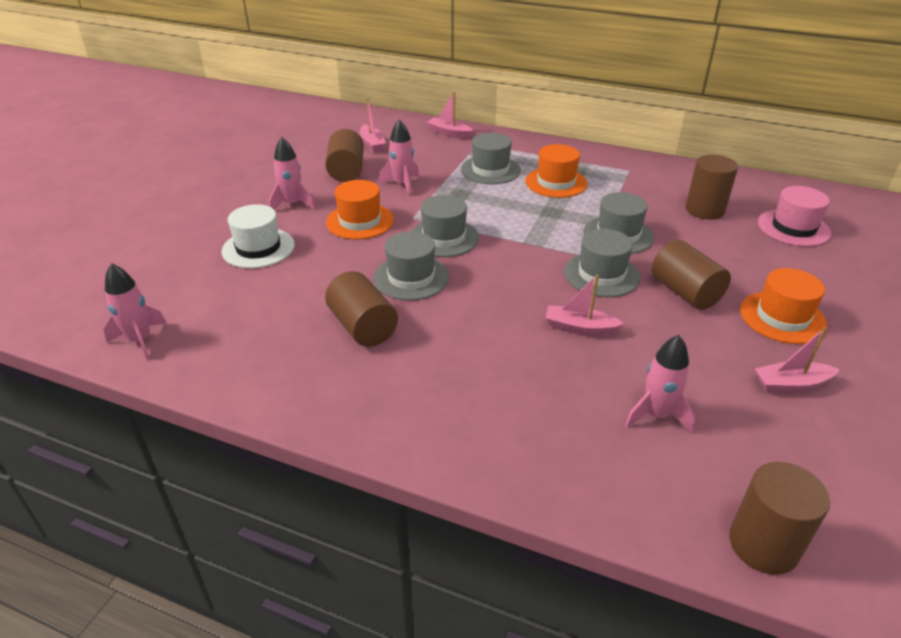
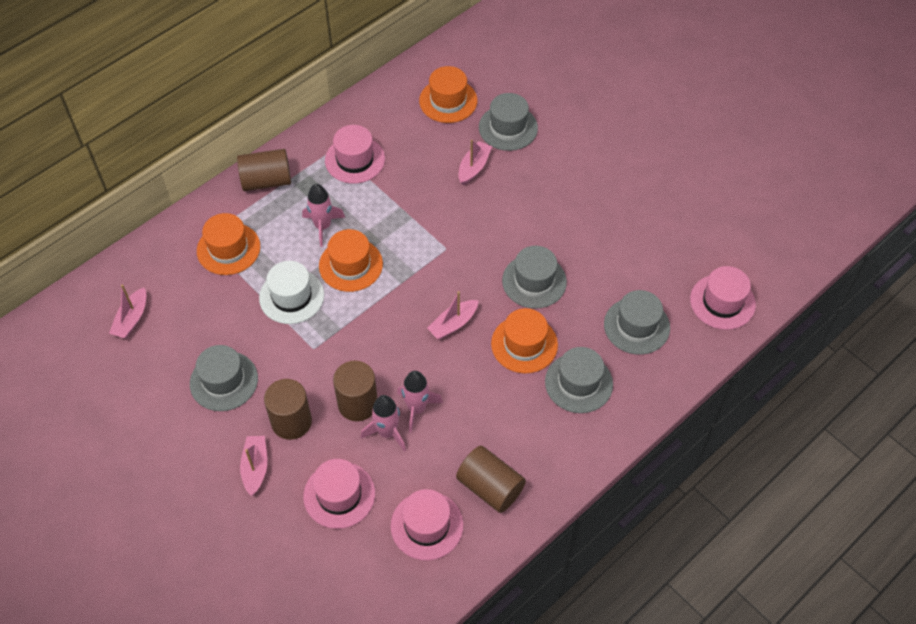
brown cylinder: [325,129,364,182] [325,271,398,347] [652,240,731,310] [685,154,738,220] [729,462,830,575] = 5 -> [237,149,291,191] [264,379,312,440] [333,361,378,421] [456,446,526,513] = 4
orange hat: [326,180,394,239] [525,144,588,198] [740,268,827,344] = 3 -> [197,213,260,275] [319,229,383,292] [419,66,477,123] [491,308,558,373] = 4
pink hat: [758,186,832,247] = 1 -> [303,459,375,529] [325,125,385,184] [390,489,464,561] [690,266,756,330] = 4
pink rocket: [103,263,166,360] [269,137,315,210] [379,119,419,196] [625,335,695,433] = 4 -> [302,184,345,247] [361,395,406,452] [397,371,443,433] = 3

